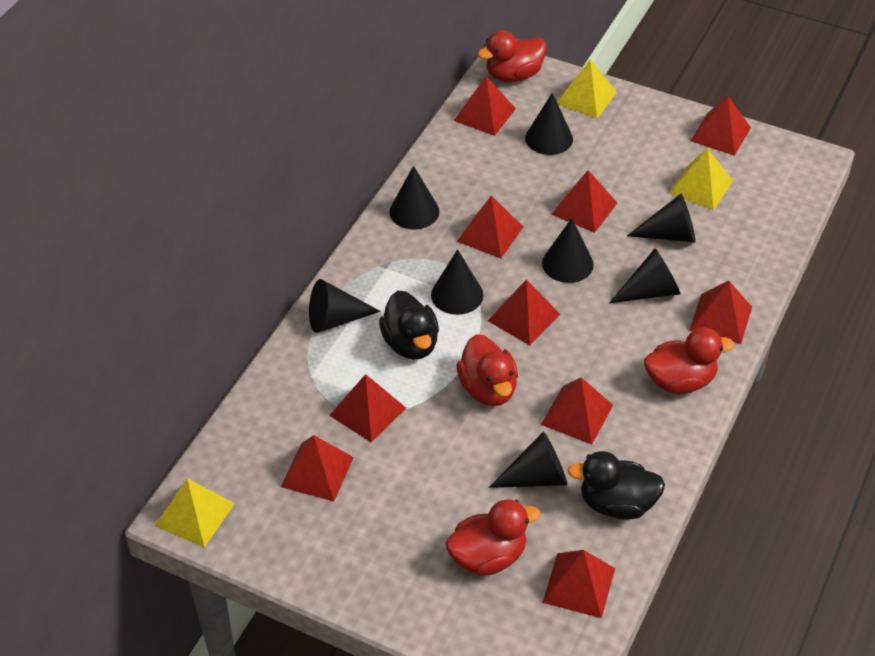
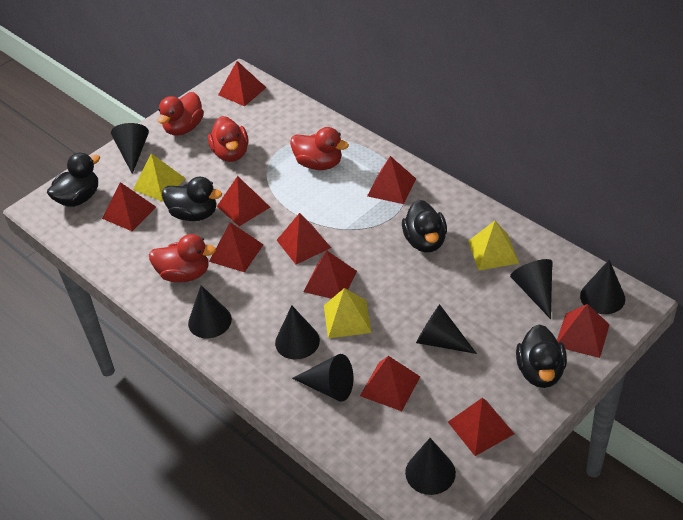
black duck: [379,291,439,360] [567,451,665,520] = 2 -> [47,153,100,207] [162,177,222,221] [402,200,447,252] [516,324,567,388] = 4

